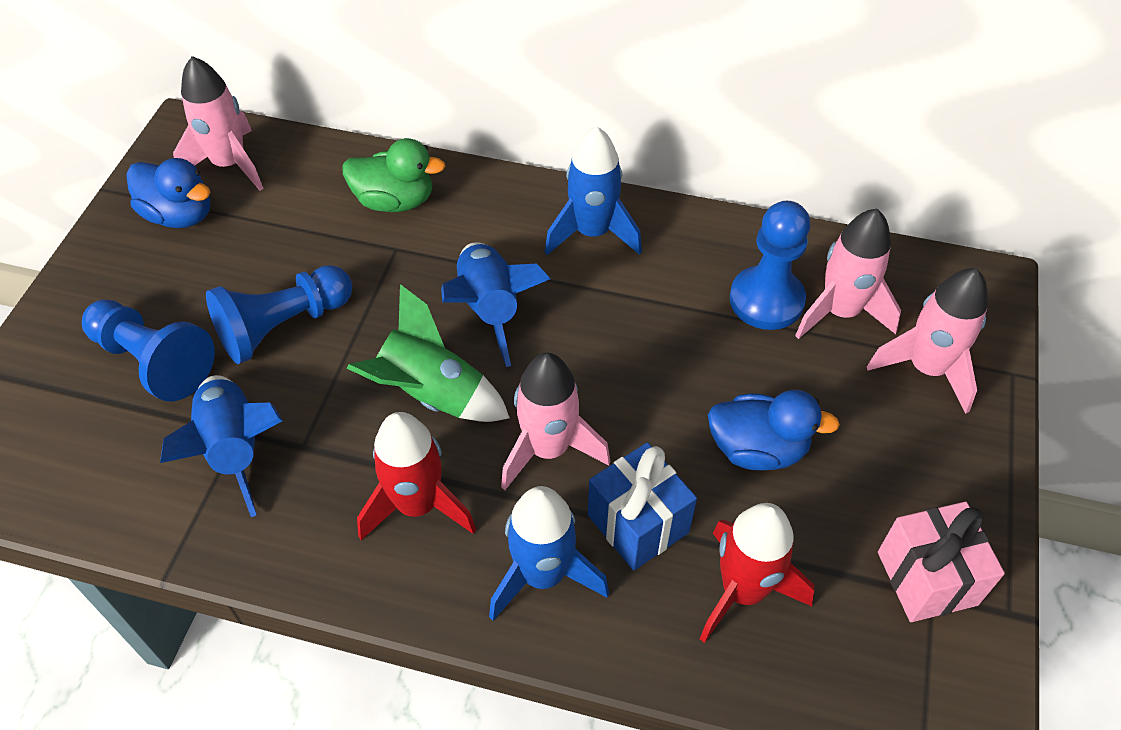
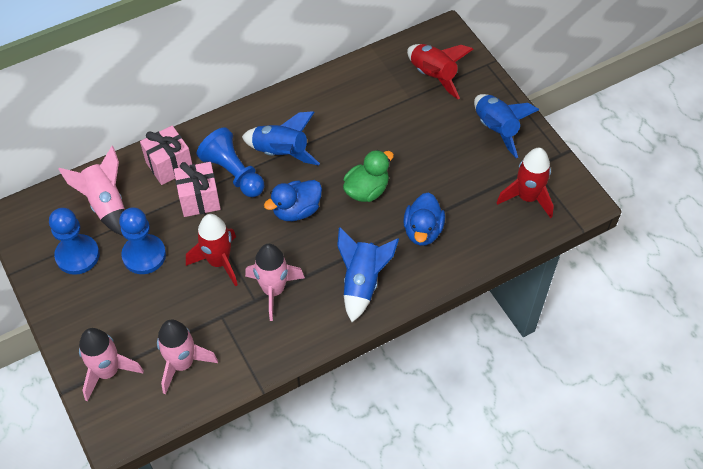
blue gift: [588,443,697,571] = 1 -> none = 0
blue rocket: [160,375,283,517] [441,242,551,367] [489,486,609,621] [545,126,642,255] = 4 -> [242,111,320,165] [337,228,399,322] [474,94,539,158] = 3
green rocket: [347,284,510,422] = 1 -> none = 0
pink gift: [878,502,1005,622] = 1 -> [140,126,192,185] [174,162,221,217] = 2
red rocket: [357,412,476,540] [700,503,815,643] = 2 -> [186,214,238,287] [407,44,473,100] [496,148,554,218] = 3

